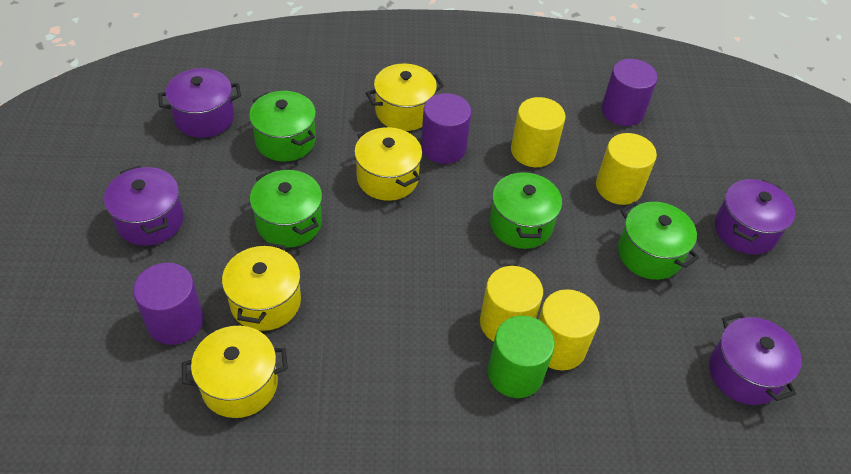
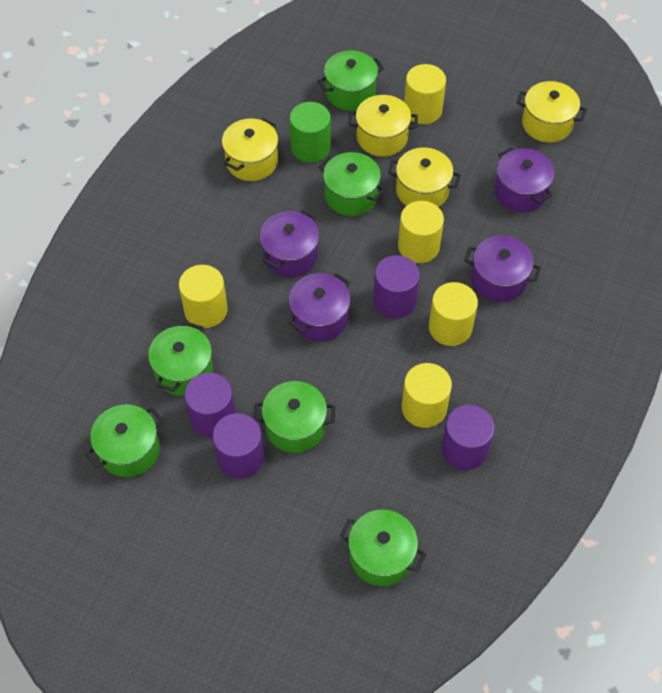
green pot: [249,91,316,161] [250,170,322,248] [490,171,562,249] [618,201,699,280] = 4 -> [85,405,163,477] [148,322,213,396] [254,381,335,453] [318,51,384,111] [319,152,385,216] [340,510,426,586] = 6
purple cylinder: [133,263,203,345] [421,93,471,164] [602,59,658,126] = 3 -> [184,373,236,438] [213,413,264,479] [373,255,420,319] [442,405,495,470] = 4
yellow cylinder: [480,266,543,342] [511,97,566,167] [538,289,600,370] [596,133,657,205] = 4 -> [179,265,228,328] [398,201,444,263] [402,363,452,428] [404,64,446,124] [429,282,478,346] = 5

